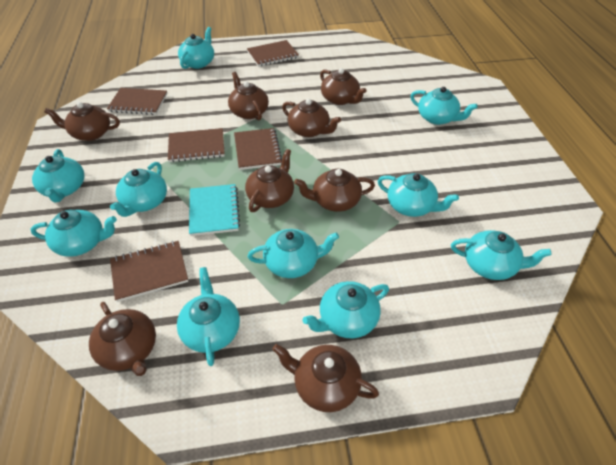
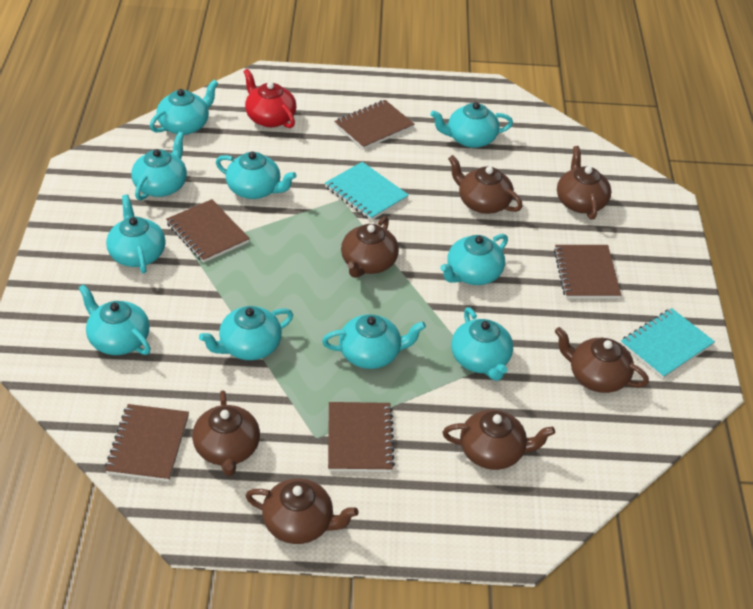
brown teapot: [44,102,120,141] [89,302,156,376] [228,72,269,120] [245,149,294,212] [272,344,379,412] [282,99,341,137] [294,169,375,212] [320,68,367,105] = 8 -> [192,390,260,476] [246,478,358,544] [341,216,399,278] [442,409,555,470] [448,155,523,214] [555,327,649,393] [557,146,611,220] = 7
red teapot: none = 0 -> [243,69,296,128] = 1
turquoise notebook: [189,184,240,236] = 1 -> [325,162,409,220] [621,308,715,379] = 2

